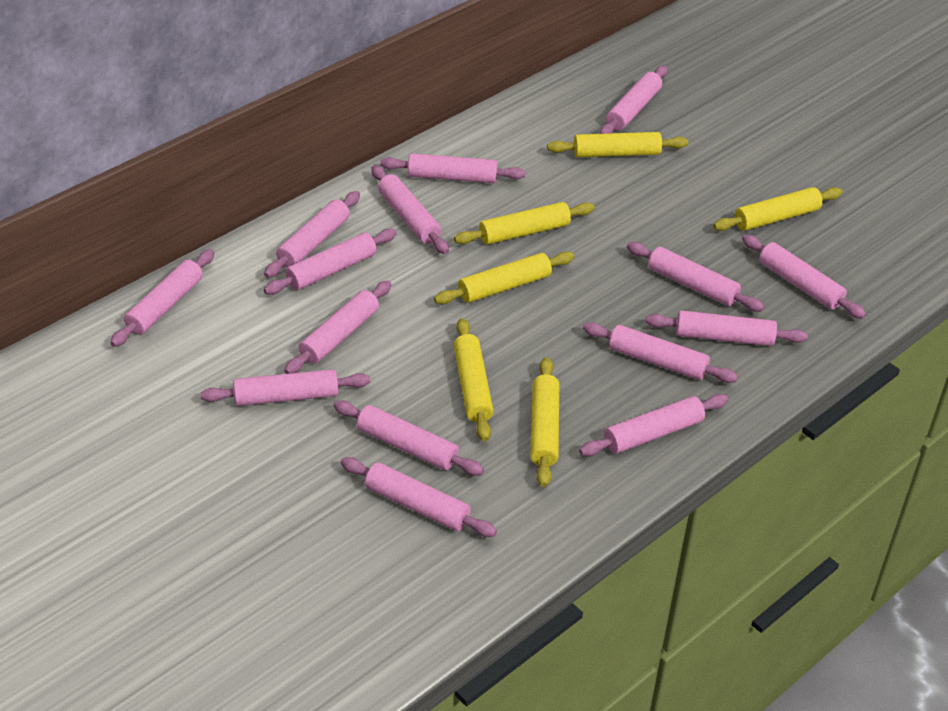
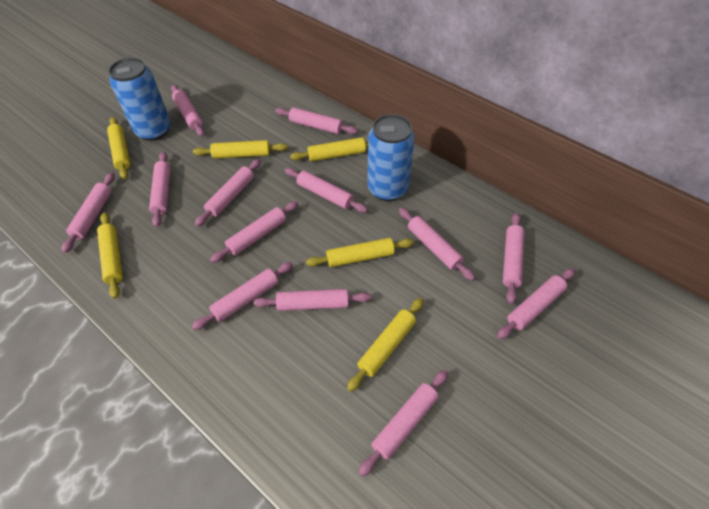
blue can: none = 0 -> [109,58,171,141] [367,114,415,201] = 2
pink rolling pin: [110,249,214,347] [200,369,370,406] [264,191,360,278] [264,229,397,295] [284,281,392,374] [333,400,484,476] [341,457,497,537] [371,165,449,254] [380,153,526,183] [579,394,728,456] [583,322,738,383] [600,65,668,134] [627,242,764,312] [646,310,808,346] [742,234,866,319] = 15 -> [62,172,115,253] [149,152,171,227] [171,85,205,136] [192,262,293,330] [195,159,261,227] [210,201,298,263] [253,289,371,311] [275,107,358,134] [285,168,368,213] [358,370,448,477] [399,208,475,281] [497,268,575,339] [503,213,524,304] = 13

